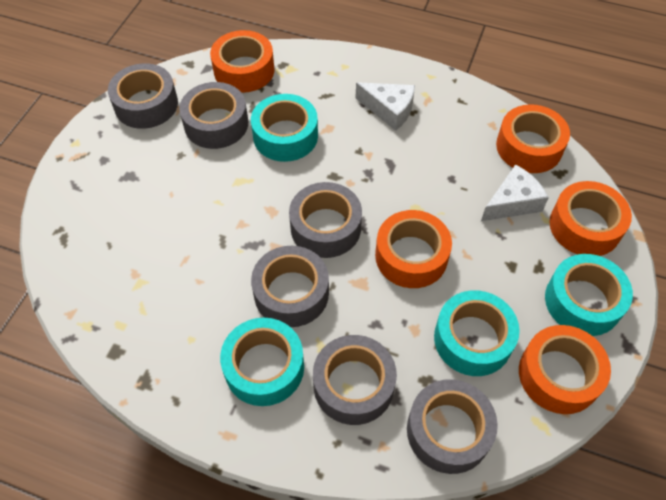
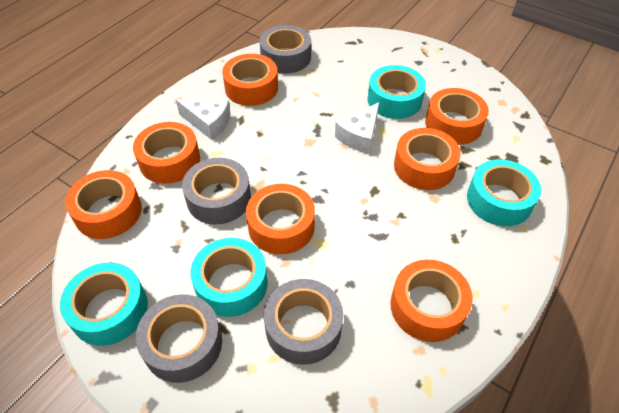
grey tape: [108,63,178,129] [179,82,248,149] [251,246,329,327] [289,182,362,258] [313,335,397,425] [407,379,498,474] = 6 -> [136,294,222,383] [182,158,251,225] [259,25,311,74] [264,279,343,365] = 4
orange tape: [210,30,275,93] [375,210,452,288] [496,104,570,173] [519,325,611,414] [549,181,632,256] = 5 -> [65,170,142,239] [133,122,200,183] [222,54,278,106] [246,184,315,254] [391,260,473,342] [394,128,461,190] [425,88,489,145] = 7

